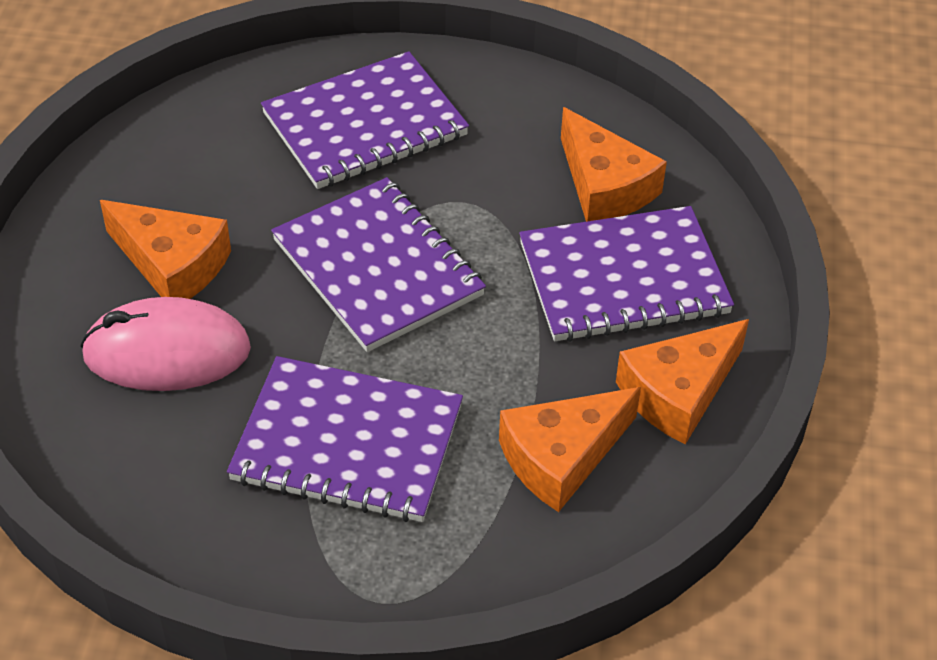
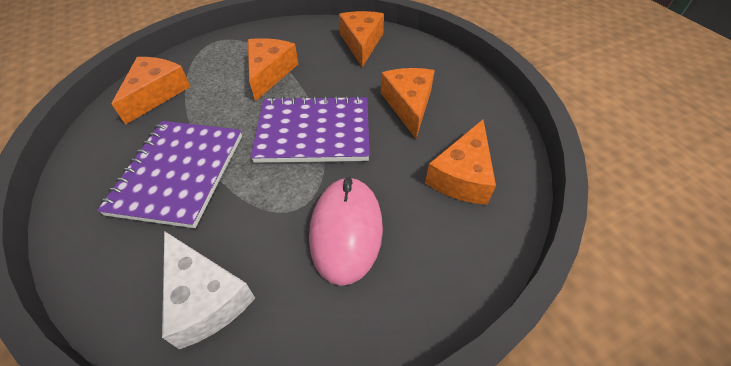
orange cheese: [100,200,231,299] [499,387,641,512] [561,107,667,222] [616,319,749,445] = 4 -> [112,57,191,125] [248,38,298,101] [339,11,384,67] [381,68,435,139] [425,120,496,205] = 5
purple notebook: [227,356,463,522] [261,51,469,189] [271,177,486,352] [519,206,734,342] = 4 -> [97,121,242,228] [250,96,370,163] = 2
white cheese: none = 0 -> [162,231,255,349] = 1

